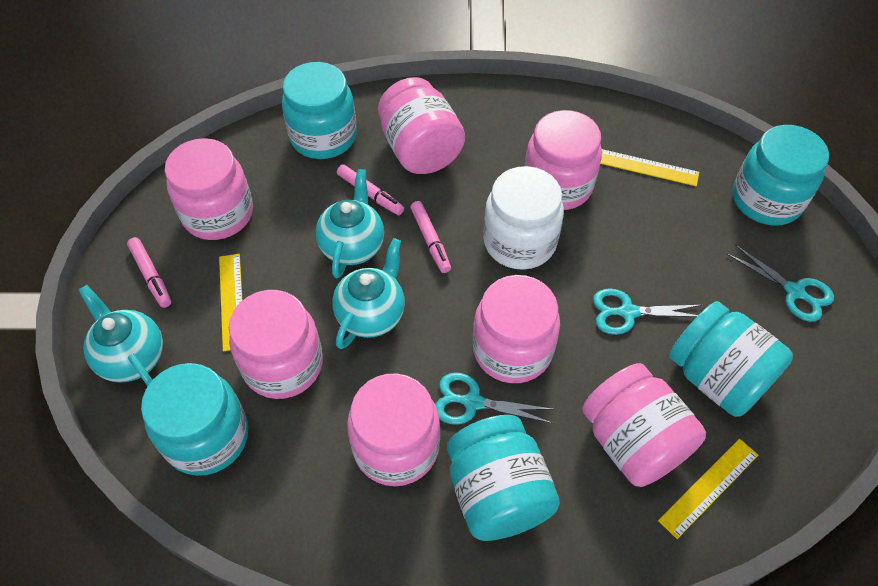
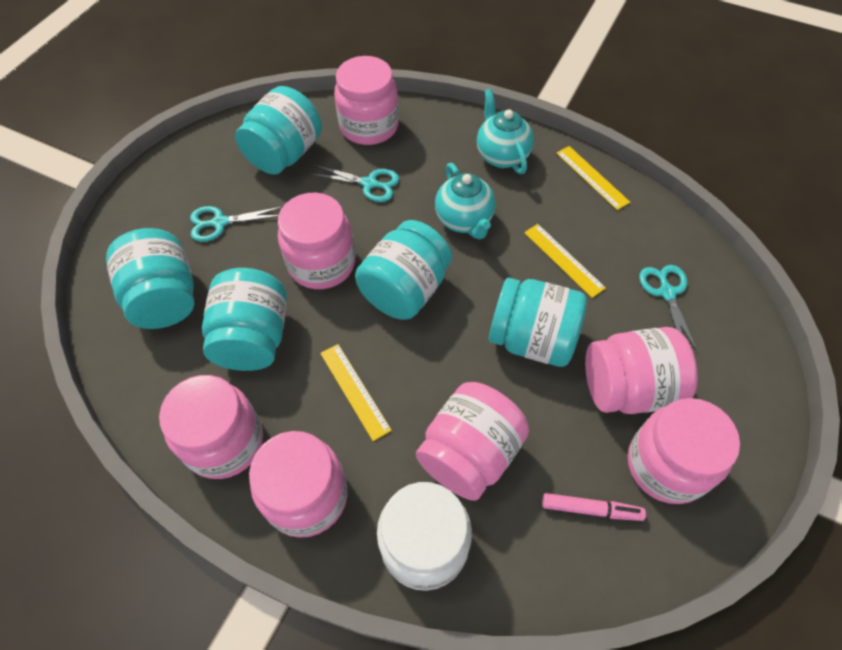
pink marker: [127,237,171,308] [337,164,404,215] [410,201,451,273] = 3 -> [542,493,646,521] = 1
turquoise teapot: [79,285,163,386] [316,169,384,278] [333,238,405,349] = 3 -> [435,163,496,239] [477,89,534,174] = 2

